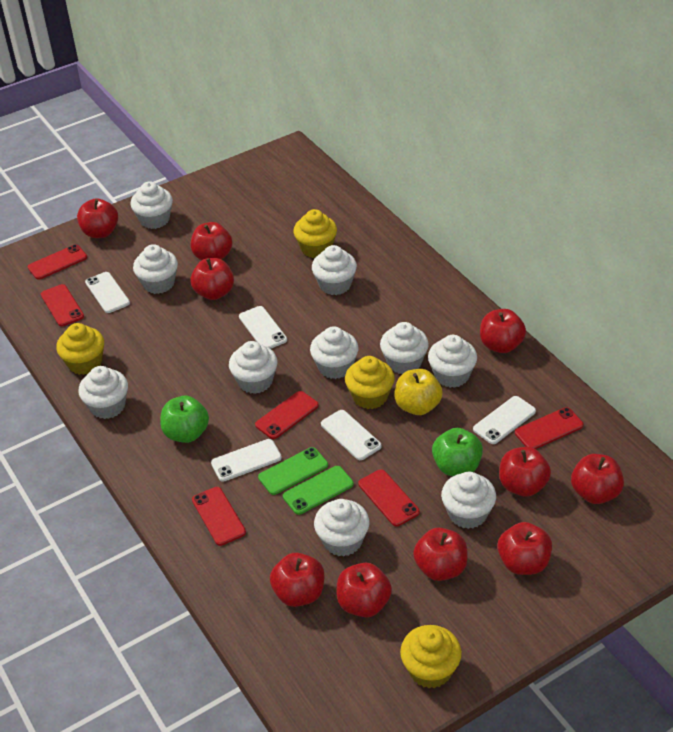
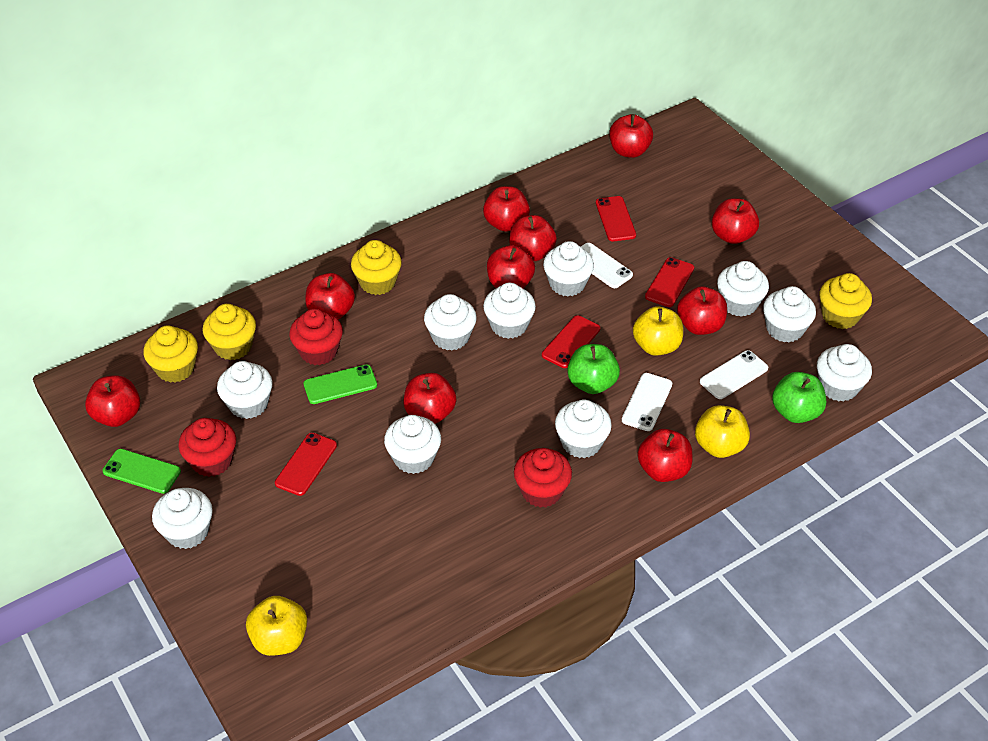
red cupcake: none = 0 -> [178,418,236,477] [289,309,343,365] [514,448,572,508] = 3
red phone: [28,245,87,280] [41,284,84,326] [192,487,246,546] [255,391,319,439] [358,469,420,526] [515,407,584,449] = 6 -> [275,433,337,496] [542,315,600,368] [596,196,636,241] [645,257,694,307] = 4
white phone: [85,272,130,313] [211,439,282,482] [239,306,287,349] [321,410,382,460] [473,396,536,444] = 5 -> [581,243,633,288] [622,373,672,431] [700,350,768,399] = 3
yellow apple: [394,369,443,415] = 1 -> [246,596,307,656] [633,306,683,356] [695,405,750,458] = 3

